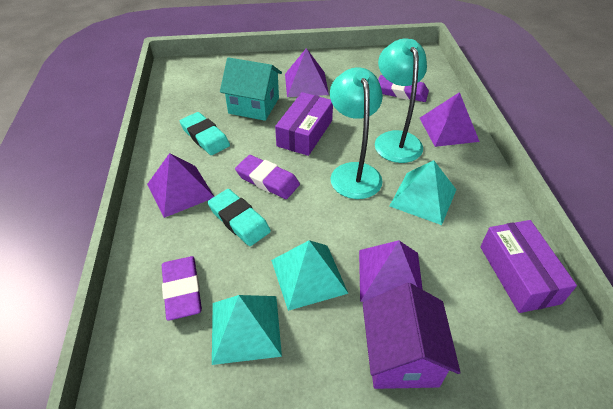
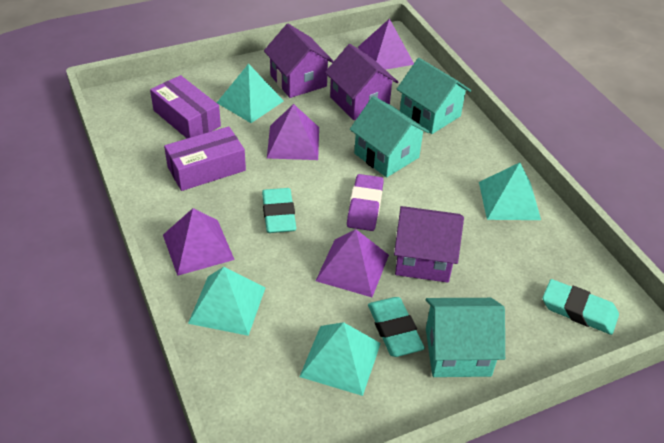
purple eraser: [162,256,202,321] [235,155,300,199] [378,75,429,102] = 3 -> [347,174,384,231] = 1
purple house: [363,283,461,389] = 1 -> [264,24,334,98] [325,44,398,120] [394,206,464,283] = 3
turquoise eraser: [180,112,230,155] [208,189,271,246] = 2 -> [262,188,296,233] [368,297,425,357] [543,279,619,335] = 3
turquoise house: [220,57,282,121] = 1 -> [350,96,429,177] [397,58,471,134] [426,298,505,377] = 3
turquoise lamp: [330,67,383,199] [375,39,427,163] = 2 -> none = 0
turquoise pyramid: [212,295,282,365] [271,240,348,311] [390,160,456,225] = 3 -> [188,267,265,336] [217,63,284,123] [300,322,381,396] [479,163,541,220] = 4

